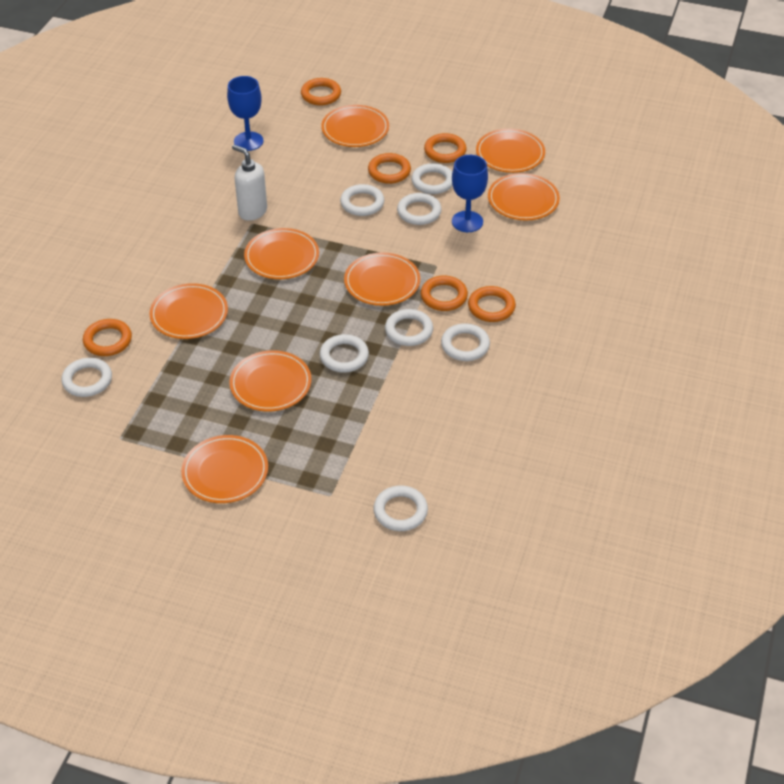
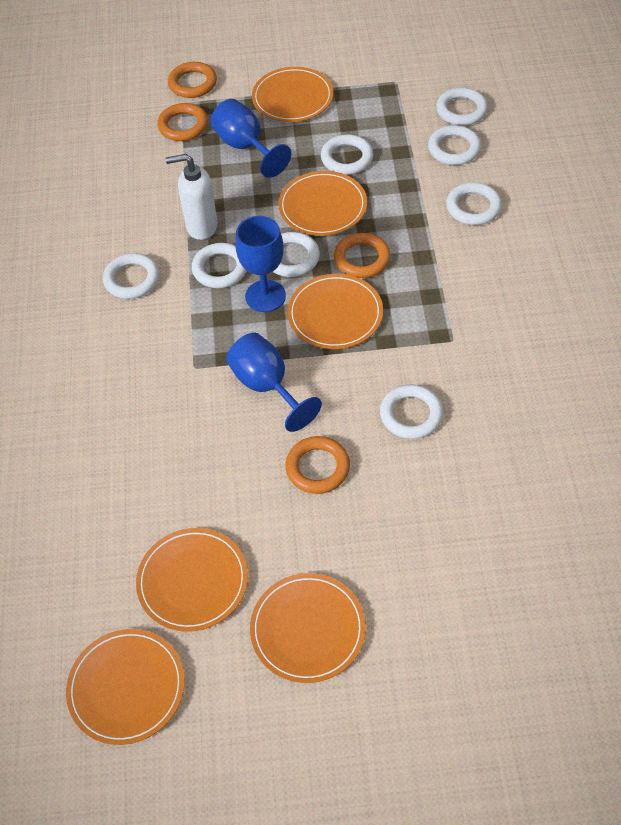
blue goblet: [227,76,264,151] [452,155,488,232] = 2 -> [211,99,291,178] [226,333,322,432] [235,216,286,312] = 3
orange plate: [149,283,228,339] [181,435,268,503] [229,350,311,412] [244,228,319,279] [321,105,389,147] [344,252,420,306] [476,129,545,173] [488,173,560,220] = 8 -> [66,629,185,745] [136,528,248,632] [250,573,366,683] [252,67,334,122] [278,171,367,236] [287,274,383,349] = 6
orange ring: [83,319,132,356] [301,78,341,106] [368,153,411,184] [421,275,468,311] [424,133,467,163] [468,286,516,322] = 6 -> [157,103,208,141] [168,62,217,98] [285,436,350,494] [334,233,391,278] = 4

